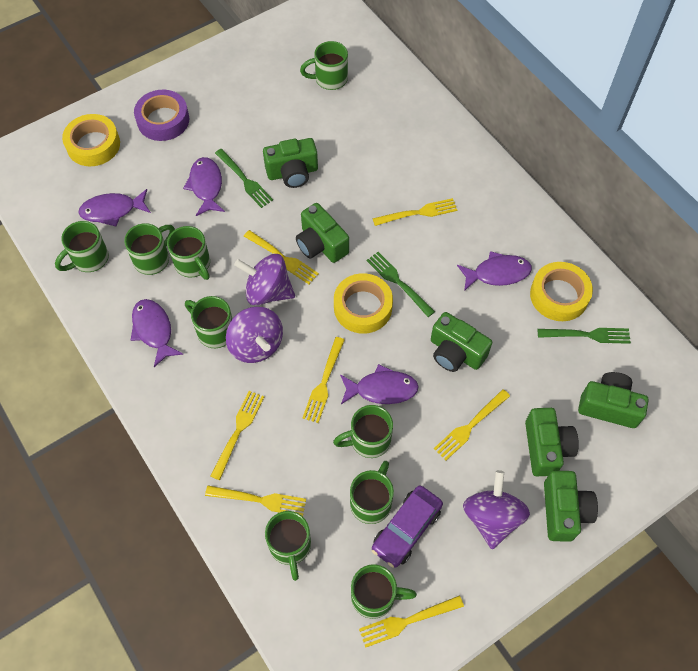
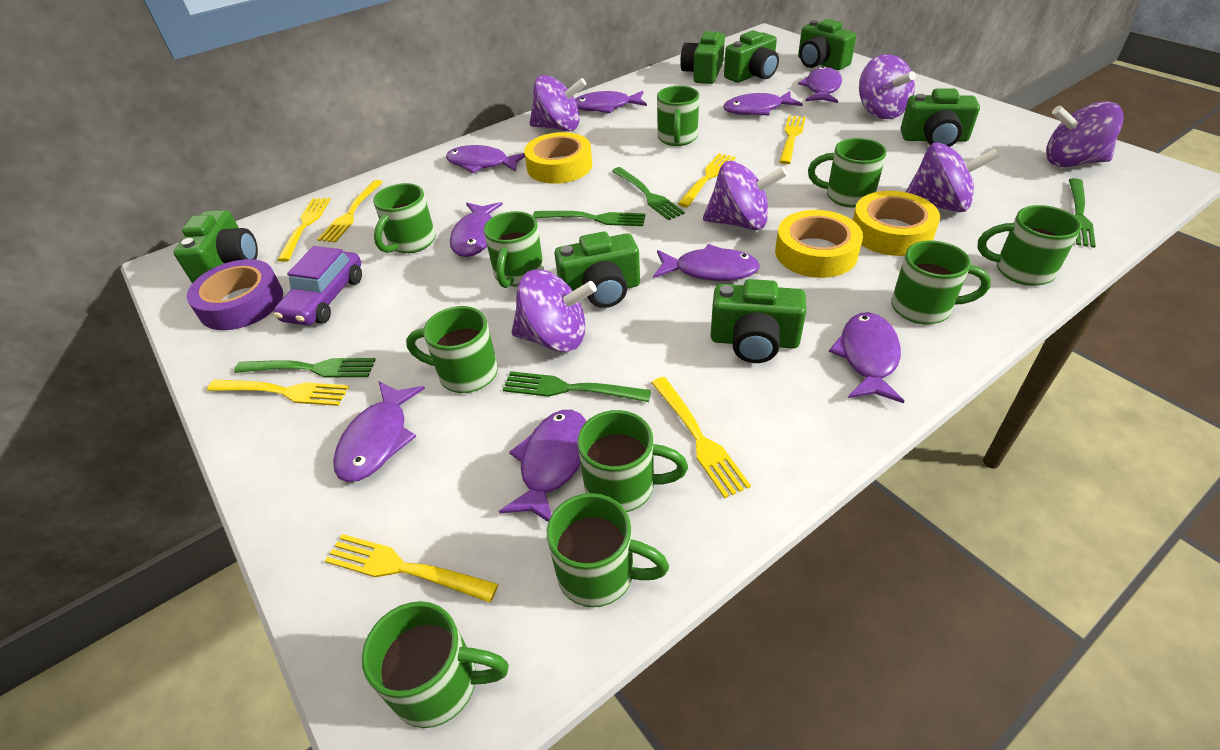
green camera: [263,138,318,188] [296,203,349,263] [431,312,492,372] [525,408,579,476] [544,471,598,542] [578,372,649,428] = 6 -> [173,210,258,283] [554,231,640,308] [680,29,725,84] [711,279,806,363] [724,30,779,83] [798,19,856,70] [901,89,980,147] = 7
green fork: [215,149,273,208] [366,252,435,317] [538,328,631,344] = 3 -> [234,358,376,378] [503,371,651,402] [533,211,646,226] [612,167,685,220] [1069,178,1096,248] = 5
green mug: [55,221,109,272] [124,223,175,275] [167,226,210,280] [185,296,232,348] [265,511,311,581] [300,41,348,90] [333,405,393,458] [350,461,394,524] [351,564,417,619] = 9 -> [362,601,509,728] [373,183,436,253] [406,306,498,393] [484,211,544,288] [547,493,669,607] [577,410,688,512] [657,86,699,146] [808,138,887,208] [891,241,991,324] [977,205,1082,286] = 10
purple fish: [78,189,151,226] [131,299,184,367] [183,157,225,216] [340,364,419,404] [457,251,532,291] = 5 -> [333,381,425,482] [446,145,525,173] [450,202,503,257] [499,410,587,522] [575,91,647,113] [653,244,760,281] [723,91,803,116] [798,66,842,103] [829,312,905,404] = 9
purple spinning top: [226,307,283,363] [234,254,295,306] [463,470,530,549] = 3 -> [511,269,597,352] [529,75,587,131] [703,161,787,230] [859,54,916,119] [906,142,999,212] [1046,101,1124,167] = 6

